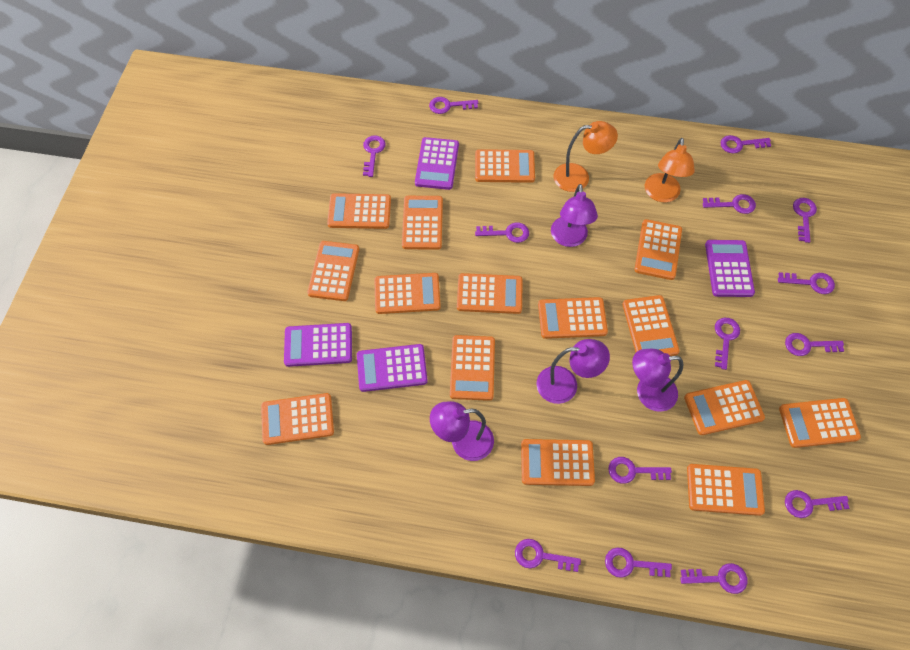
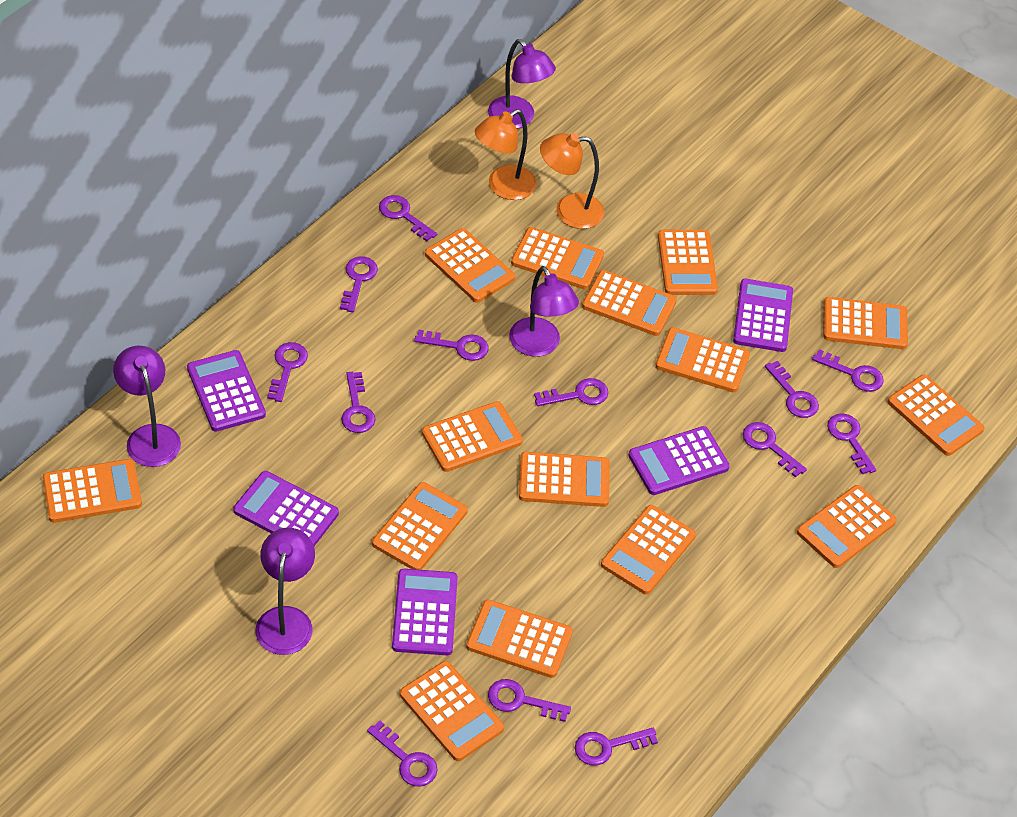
purple calculator: [284,323,352,367] [357,344,428,392] [415,137,459,190] [705,240,755,297] = 4 -> [187,350,266,432] [233,471,339,546] [392,569,458,655] [628,426,730,495] [733,279,793,352] = 5
purple key: [363,135,386,177] [429,97,478,114] [475,222,529,243] [515,539,581,572] [605,548,672,578] [608,457,672,484] [680,563,748,594] [703,194,756,214] [715,318,740,370] [720,135,771,153] [778,272,835,294] [785,333,844,356] [785,490,849,518] [793,198,817,243] = 14 -> [267,342,308,402] [340,256,378,312] [341,372,376,433] [367,721,438,787] [379,195,437,242] [414,330,489,361] [488,679,571,722] [534,378,608,406] [575,728,658,766] [743,422,807,478] [765,361,819,418] [812,349,884,392] [827,413,876,474] = 13

